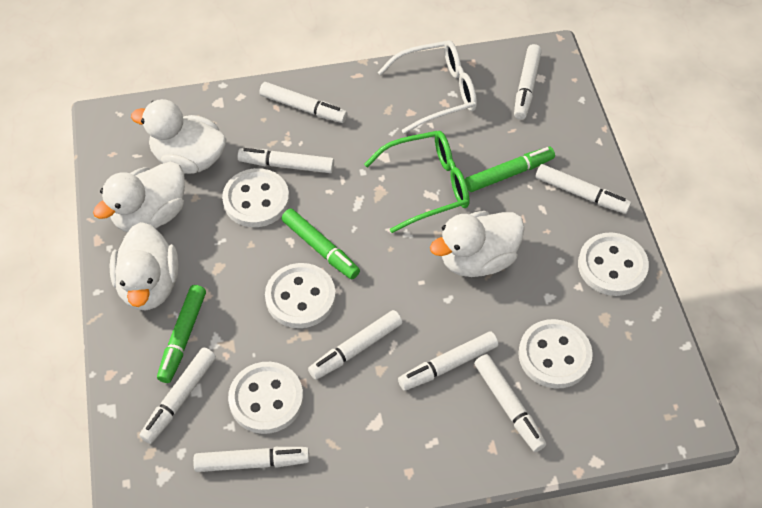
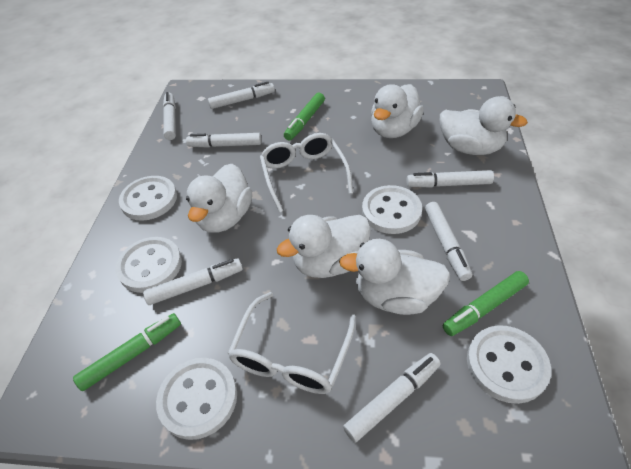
green glasses: [364,131,469,233] = 1 -> none = 0
white duck: [93,162,185,232] [110,222,179,311] [131,99,227,174] [430,211,525,277] = 4 -> [186,164,252,232] [277,215,371,278] [339,239,450,315] [371,84,424,138] [440,96,528,155] = 5
white glasses: [378,40,477,134] = 1 -> [227,292,356,394] [260,133,353,213] = 2
white marker: [139,347,216,444] [193,447,309,472] [237,148,334,173] [259,82,347,123] [308,310,403,380] [398,331,498,391] [474,354,546,452] [514,44,542,120] [536,164,631,214] = 9 -> [143,258,243,305] [163,92,176,140] [186,133,262,148] [208,82,275,109] [343,353,441,443] [407,170,494,188] [425,202,472,281] = 7

